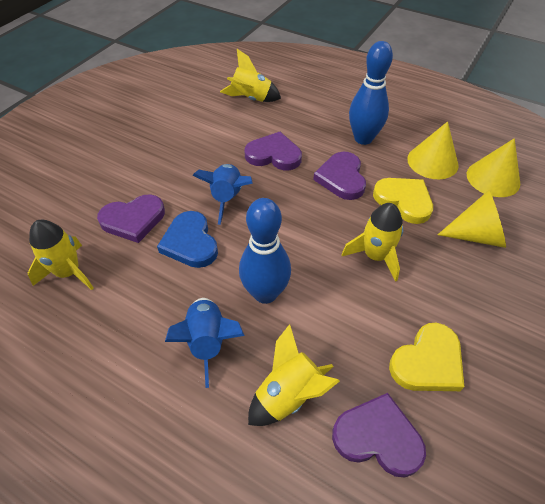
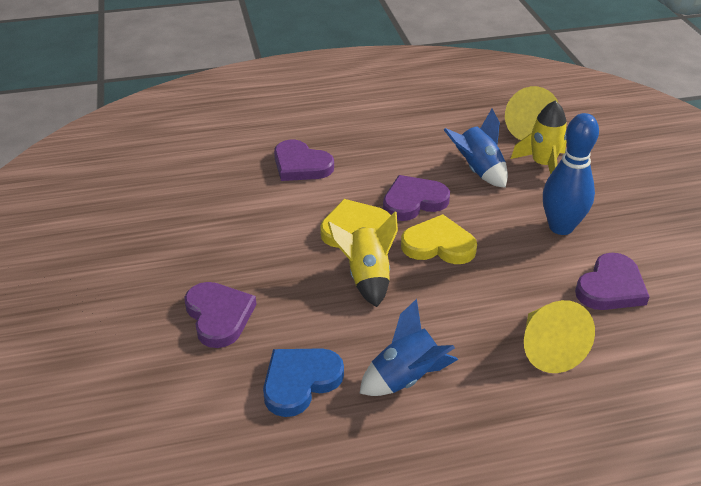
blue bowling pin: [239,198,291,304] [349,41,393,145] = 2 -> [543,113,599,235] = 1
yellow cone: [407,121,459,179] [437,190,506,248] [467,138,520,197] = 3 -> [505,86,558,140] [524,300,595,373] = 2
yellow rocket: [28,220,94,290] [220,49,281,102] [248,324,340,426] [342,203,404,282] = 4 -> [328,211,398,307] [511,101,567,174] = 2

